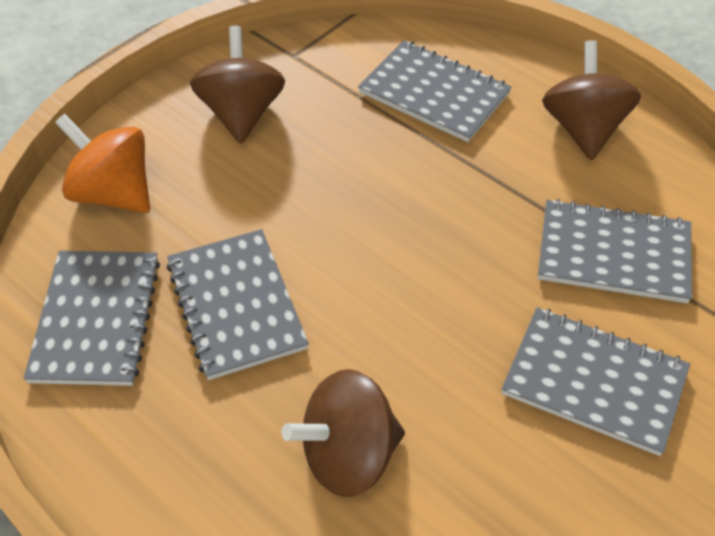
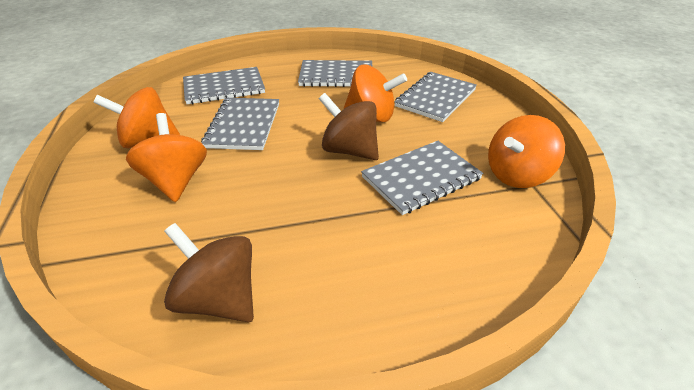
brown spinning top: [190,26,285,144] [282,369,405,497] [542,40,641,160] = 3 -> [164,223,254,322] [319,93,379,160] = 2
orange spinning top: [55,114,150,213] = 1 -> [93,87,180,148] [126,113,207,202] [344,65,407,122] [488,115,565,188] = 4

